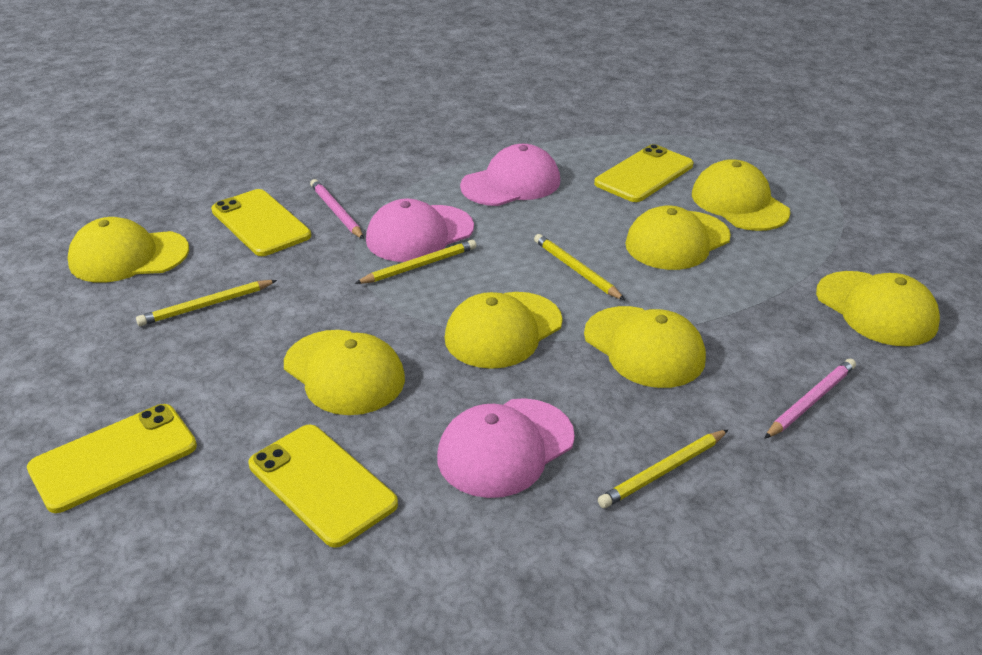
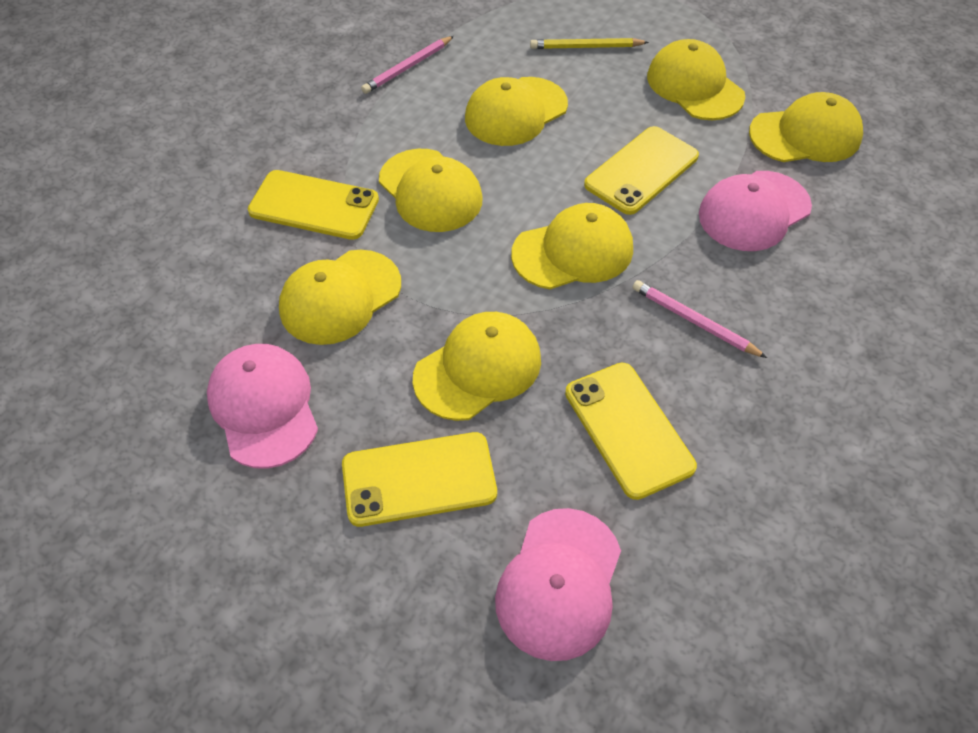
yellow pencil: [136,280,277,326] [355,240,476,284] [534,234,625,300] [598,429,729,508] = 4 -> [530,38,649,49] = 1

